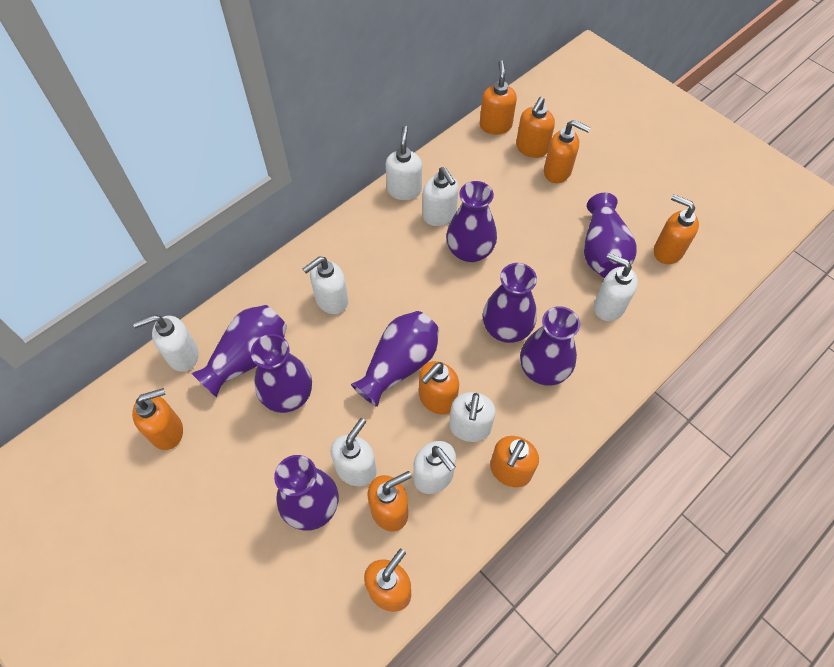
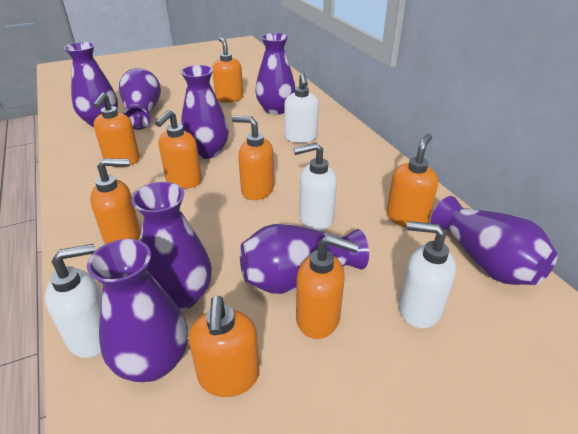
orange soap dispenser: [132,388,183,450] [364,549,411,612] [368,471,412,532] [419,361,459,414] [480,60,517,135] [490,436,539,487] [516,97,555,158] [544,120,591,183] [654,195,699,264] = 9 -> [90,158,141,244] [93,92,140,167] [155,110,202,189] [189,296,259,397] [212,37,243,103] [232,116,274,200] [296,235,359,339] [386,134,438,227] = 8
white soap dispenser: [133,315,199,372] [303,256,348,314] [331,418,377,487] [386,126,422,200] [413,441,456,494] [423,167,459,226] [449,392,496,442] [594,253,638,321] = 8 -> [45,244,102,358] [284,73,319,143] [293,143,337,231] [399,221,456,328] = 4

